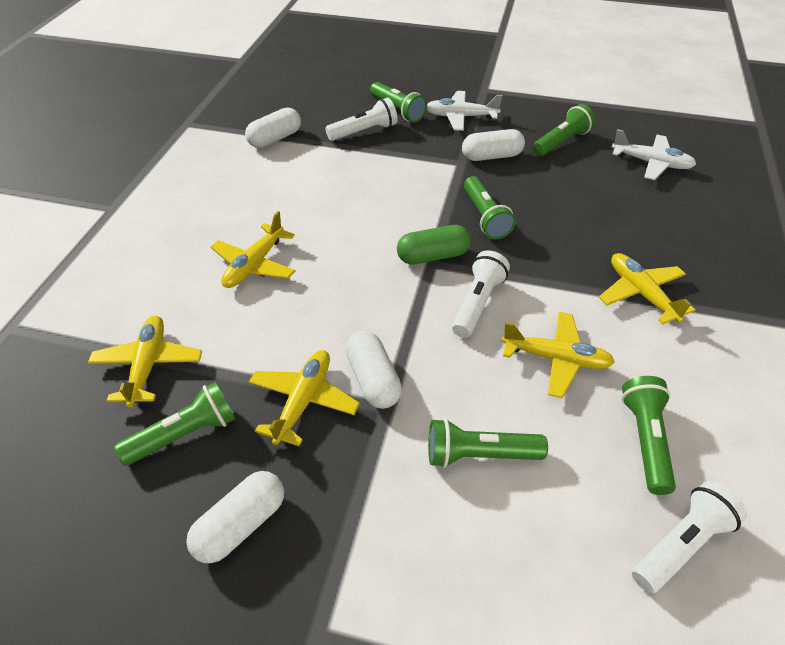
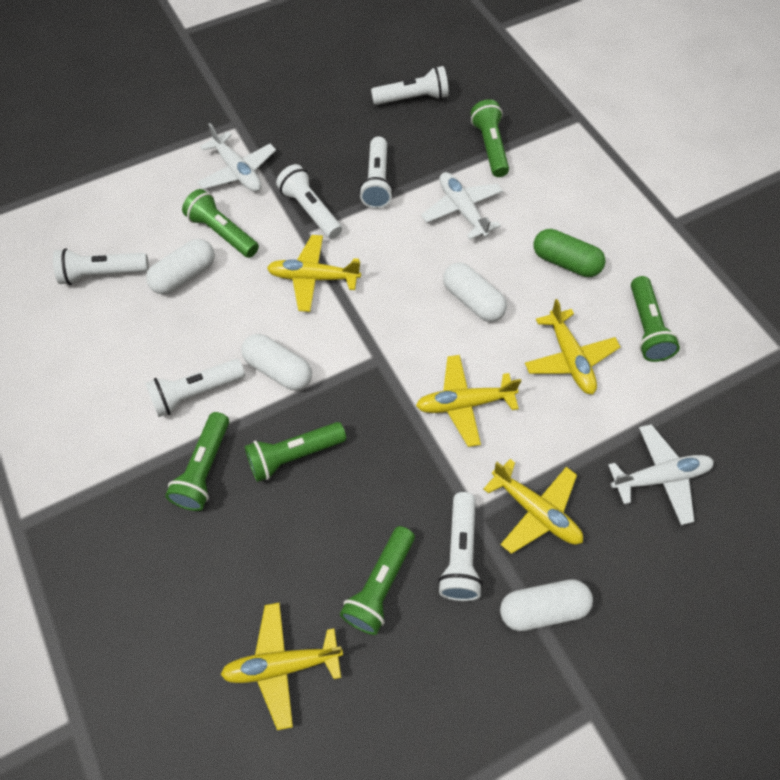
white flashlight: [325,97,398,141] [452,250,510,338] [632,481,747,594] = 3 -> [53,248,149,285] [145,359,245,417] [276,164,342,239] [359,137,393,209] [371,66,449,105] [438,492,483,601] = 6
white plane: [427,91,502,131] [611,129,696,180] = 2 -> [198,123,276,192] [421,172,503,239] [608,424,714,525] = 3

